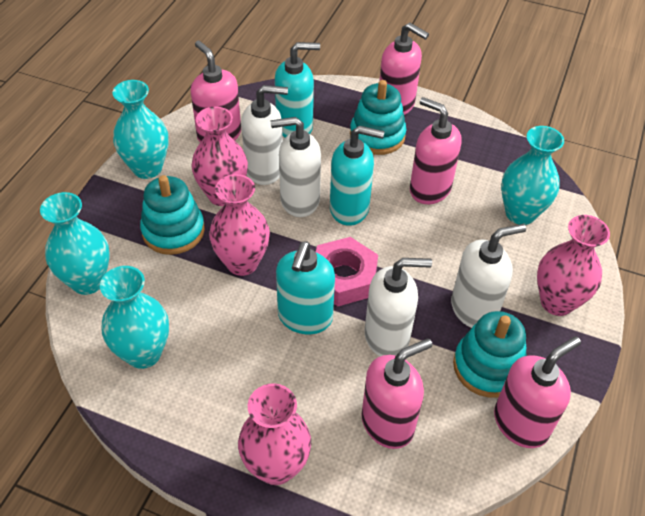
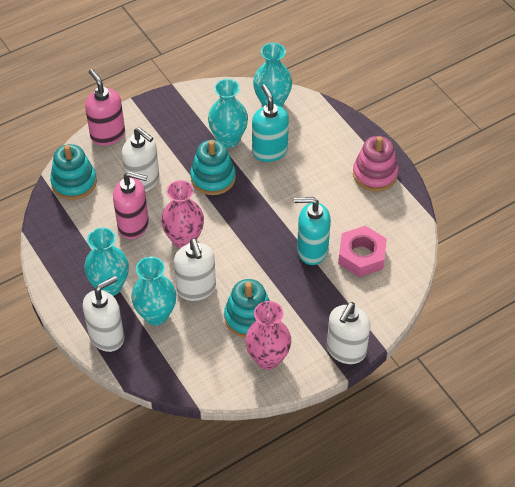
pink soap dispenser: [191,41,241,142] [361,338,433,449] [380,23,429,115] [410,97,462,204] [494,336,581,448] = 5 -> [85,69,125,146] [113,171,149,239] = 2
pink stacking toy: none = 0 -> [353,136,398,192] = 1
pink vase: [191,107,248,206] [209,174,270,276] [238,383,311,485] [537,215,610,316] = 4 -> [161,180,204,248] [245,301,291,370] = 2
turquoise soap dispenser: [275,42,320,137] [276,241,335,334] [330,126,384,226] = 3 -> [252,84,289,162] [294,197,331,265] = 2

